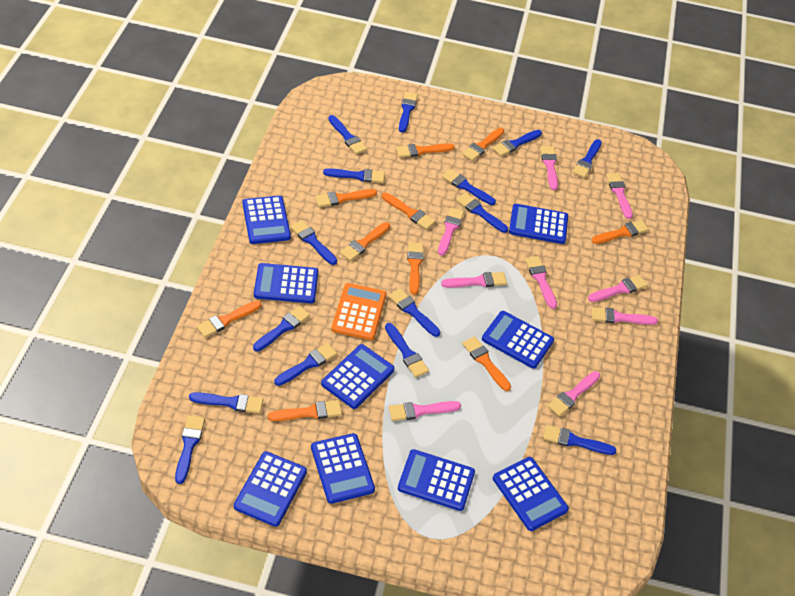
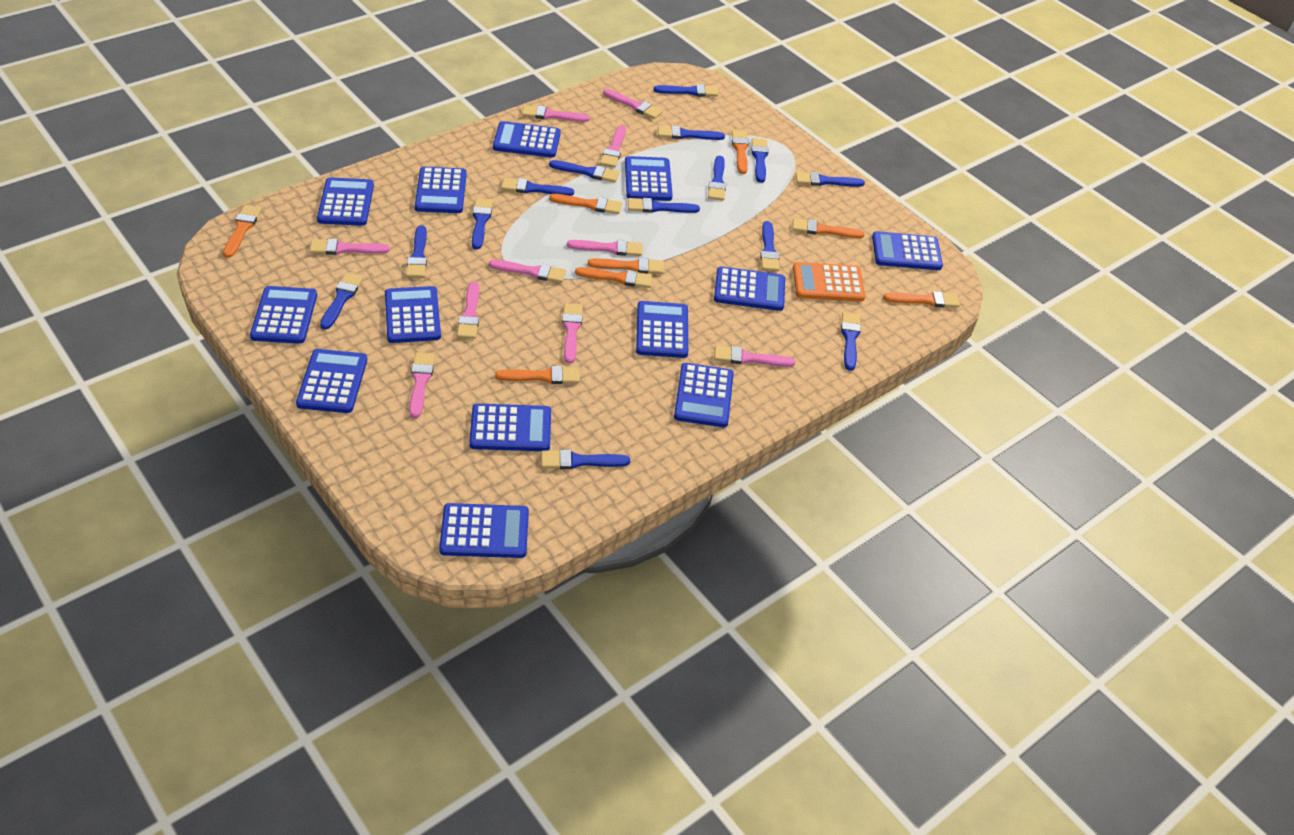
blue brush: [175,416,205,484] [189,392,263,413] [253,306,310,351] [274,343,337,386] [290,220,337,265] [323,168,385,183] [328,115,367,154] [385,323,429,378] [389,288,441,337] [399,92,418,132] [442,169,496,205] [456,193,508,233] [493,130,542,156] [543,425,616,455] [572,139,602,178] = 15 -> [320,272,364,330] [406,225,427,278] [472,198,493,249] [501,178,574,196] [541,449,630,469] [549,160,619,182] [628,198,700,213] [654,84,719,97] [658,126,725,140] [708,156,726,200] [751,138,769,183] [760,221,780,271] [796,172,865,187] [841,312,861,371] = 14
blue calculator: [234,451,307,527] [242,196,291,244] [254,263,318,303] [311,433,375,504] [321,344,395,409] [398,449,475,511] [482,311,554,369] [493,457,569,531] [509,204,568,244] = 9 -> [250,286,317,344] [296,349,367,413] [317,177,374,226] [385,286,441,343] [415,167,467,213] [439,503,529,558] [469,403,551,451] [493,121,561,158] [625,156,673,201] [636,301,688,358] [674,363,734,427] [714,266,785,311] [872,231,943,270] = 13
orange brush: [197,301,261,338] [268,400,342,421] [315,189,377,207] [340,222,390,261] [382,193,436,230] [396,143,455,158] [407,242,424,295] [462,128,504,161] [462,336,511,391] [592,220,649,244] = 10 -> [223,205,262,258] [495,366,580,384] [549,194,622,214] [575,267,652,288] [588,258,664,274] [732,130,749,174] [792,218,865,238] [883,291,960,307] = 8
pink brush: [389,401,461,421] [438,208,464,256] [441,272,507,288] [525,256,557,309] [541,146,558,190] [548,371,600,416] [588,275,647,302] [592,307,658,325] [606,173,633,219] = 9 -> [310,239,390,255] [409,353,435,418] [457,282,479,339] [489,260,566,283] [522,105,590,122] [562,303,583,363] [567,240,642,256] [600,125,626,168] [603,89,663,119] [714,345,795,367] = 10

